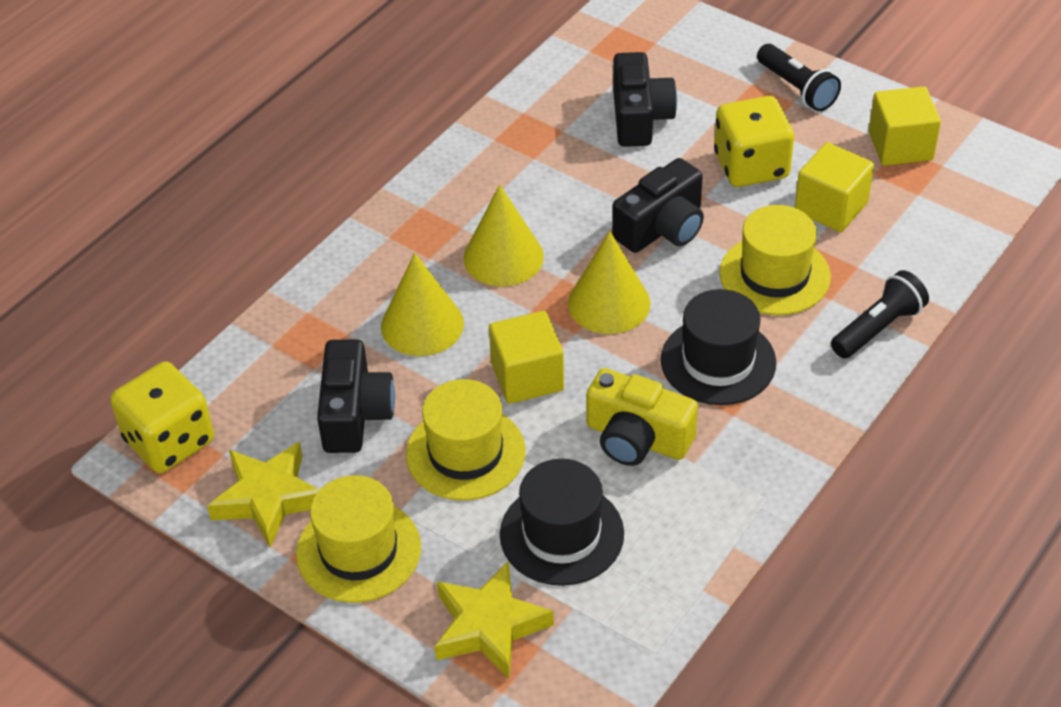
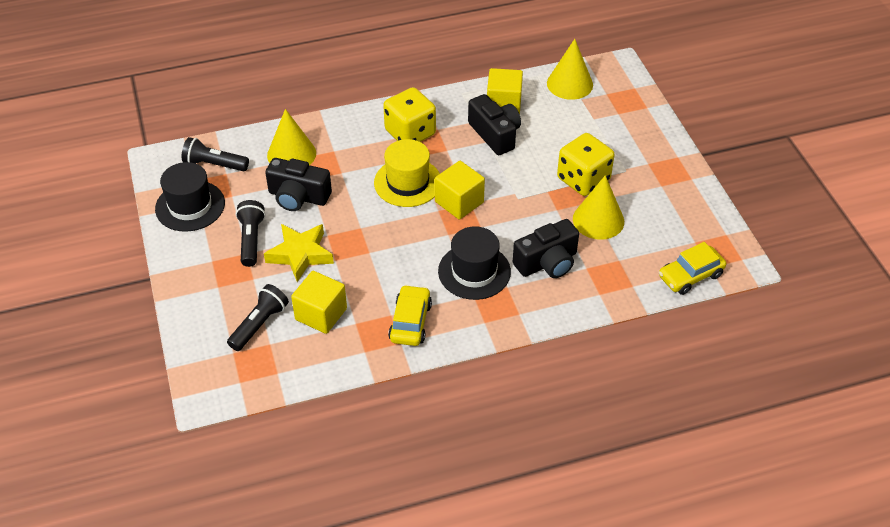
black flashlight: [757,44,841,111] [831,270,929,358] = 2 -> [182,137,249,171] [227,284,289,351] [236,200,265,267] = 3
yellow camera: [586,368,698,466] = 1 -> none = 0
yellow car: none = 0 -> [388,285,432,346] [659,242,726,295] = 2
yellow hat: [296,475,421,603] [406,379,525,501] [720,205,831,315] = 3 -> [374,139,440,207] = 1
yellow star: [207,442,319,548] [434,562,554,679] = 2 -> [264,224,334,282] = 1

